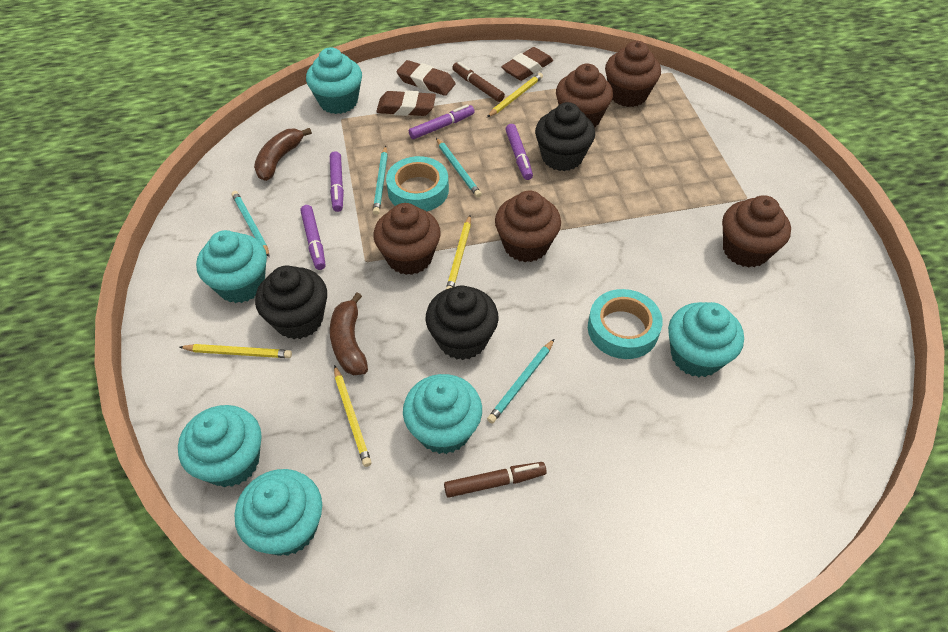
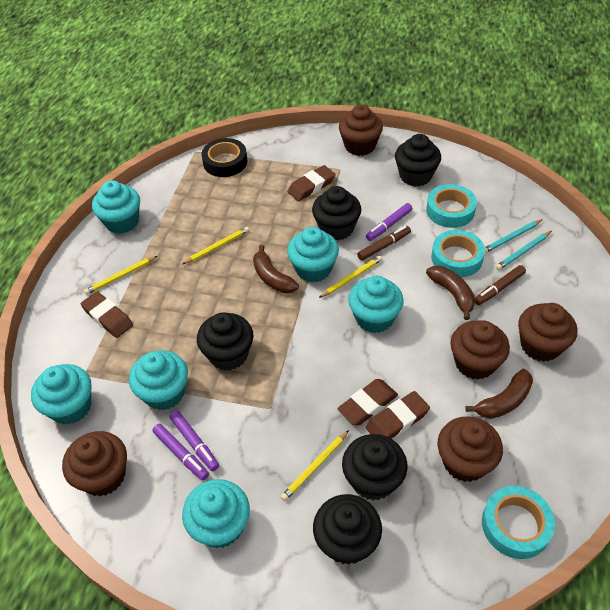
black cupcake: [255,265,327,339] [426,286,499,360] [535,102,595,171] = 3 -> [197,312,254,371] [312,186,361,240] [313,494,382,565] [342,434,407,500] [395,134,441,187] = 5
black tape: none = 0 -> [202,138,248,177] = 1
brown banana: [254,128,312,181] [330,292,368,375] = 2 -> [253,245,299,294] [426,266,475,320] [465,369,533,419] = 3
brown eraser: [376,90,436,116] [396,60,455,96] [501,47,553,81] = 3 -> [81,291,133,338] [288,165,335,201] [338,379,398,425] [366,391,430,439] = 4
purple marker: [300,205,326,270] [330,151,344,212] [409,104,475,139] [505,124,533,180] = 4 -> [152,424,209,480] [170,410,219,471] [366,203,412,241] = 3
turquoise pencil: [232,191,269,257] [373,146,388,215] [436,138,482,198] [487,339,554,423] = 4 -> [485,219,543,253] [496,231,552,270] = 2
turquoise tape: [386,156,449,211] [588,289,663,359] = 2 -> [426,184,477,228] [431,230,485,277] [482,486,555,559] = 3

